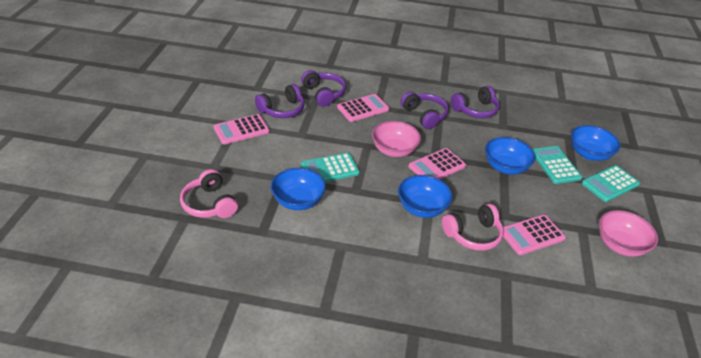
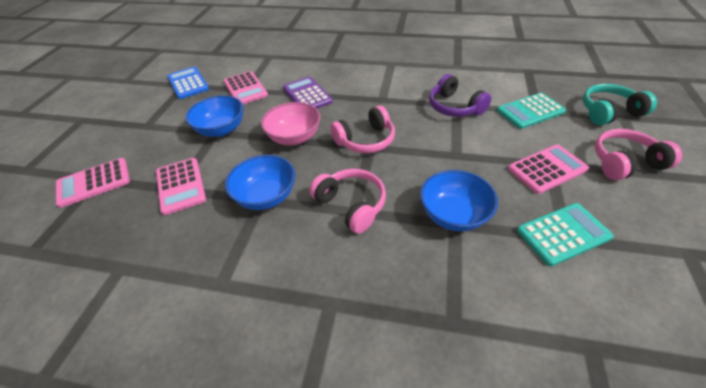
blue bowl: [271,168,326,210] [398,175,453,218] [485,137,536,174] [571,125,620,161] = 4 -> [185,95,244,137] [225,155,295,210] [420,170,498,231] = 3
blue calculator: none = 0 -> [167,67,209,99] = 1
pink bowl: [372,121,421,157] [599,210,658,257] = 2 -> [261,102,321,145] = 1
pink headphones: [180,169,238,218] [442,204,504,251] = 2 -> [309,169,386,234] [330,105,395,153] [595,129,682,180] = 3
purple calculator: none = 0 -> [283,77,333,109] = 1
purple headphones: [255,84,305,118] [301,70,346,107] [400,91,448,129] [451,86,499,118] = 4 -> [429,74,492,117] = 1
turquoise calculator: [301,153,360,182] [532,146,582,184] [582,165,640,202] = 3 -> [497,93,566,129] [517,203,614,267] = 2
turquoise headphones: none = 0 -> [583,84,657,125] = 1

